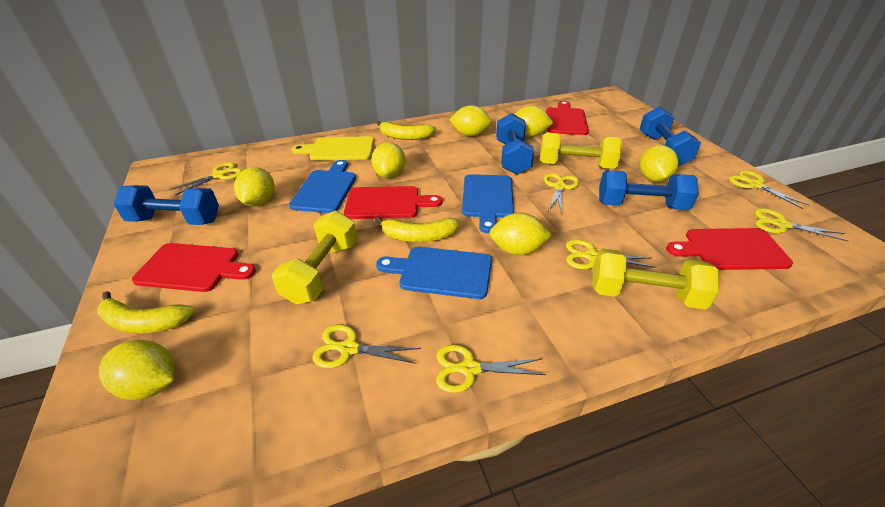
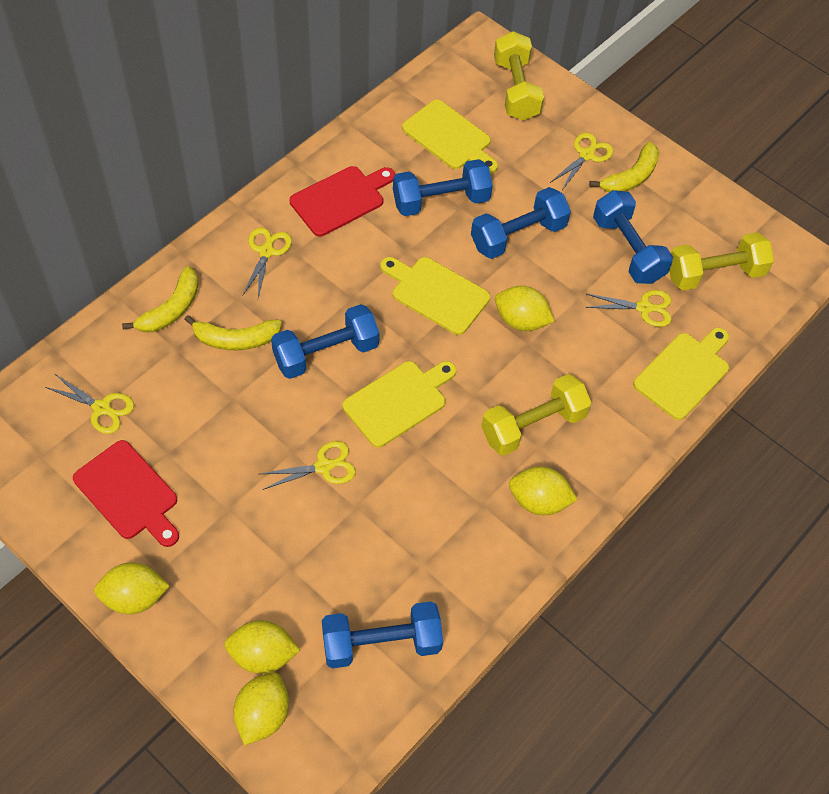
blue cutting board: [289,160,356,213] [376,247,492,299] [462,174,514,233] = 3 -> none = 0
blue dumbbell: [114,185,219,225] [496,113,534,175] [599,170,699,210] [640,106,701,166] = 4 -> [271,304,380,379] [322,601,443,668] [393,159,493,216] [471,187,571,259] [593,190,673,284] = 5
red cutting board: [132,243,256,292] [344,186,442,219] [546,101,589,135] [666,228,793,270] = 4 -> [73,440,179,547] [290,166,395,237] = 2
yellow cutting board: [292,136,374,161] = 1 -> [343,361,456,448] [380,257,490,335] [402,100,498,174] [633,327,729,420] = 4
yellow lemon: [99,340,175,400] [234,167,274,206] [371,142,406,178] [449,105,492,136] [490,213,552,255] [514,106,553,137] [640,145,679,182] = 7 -> [94,562,170,614] [224,620,300,674] [233,672,289,745] [495,286,554,331] [509,466,578,515] = 5
yellow scissors: [170,162,243,195] [312,324,420,368] [436,345,546,393] [544,173,579,214] [566,240,655,269] [729,170,810,209] [754,208,848,241] = 7 -> [45,374,134,434] [243,228,292,297] [261,441,356,490] [550,133,613,190] [585,290,671,327] = 5

